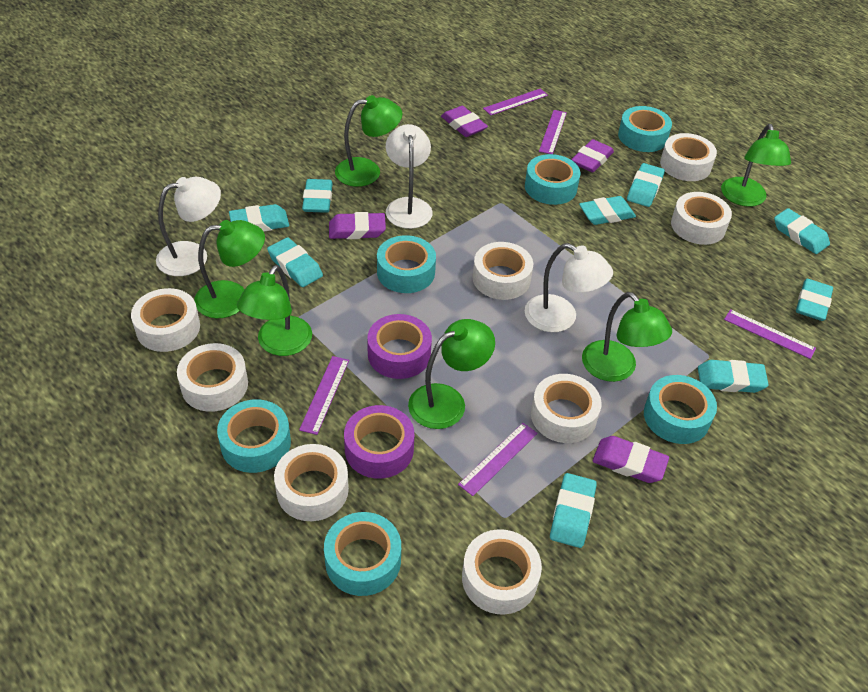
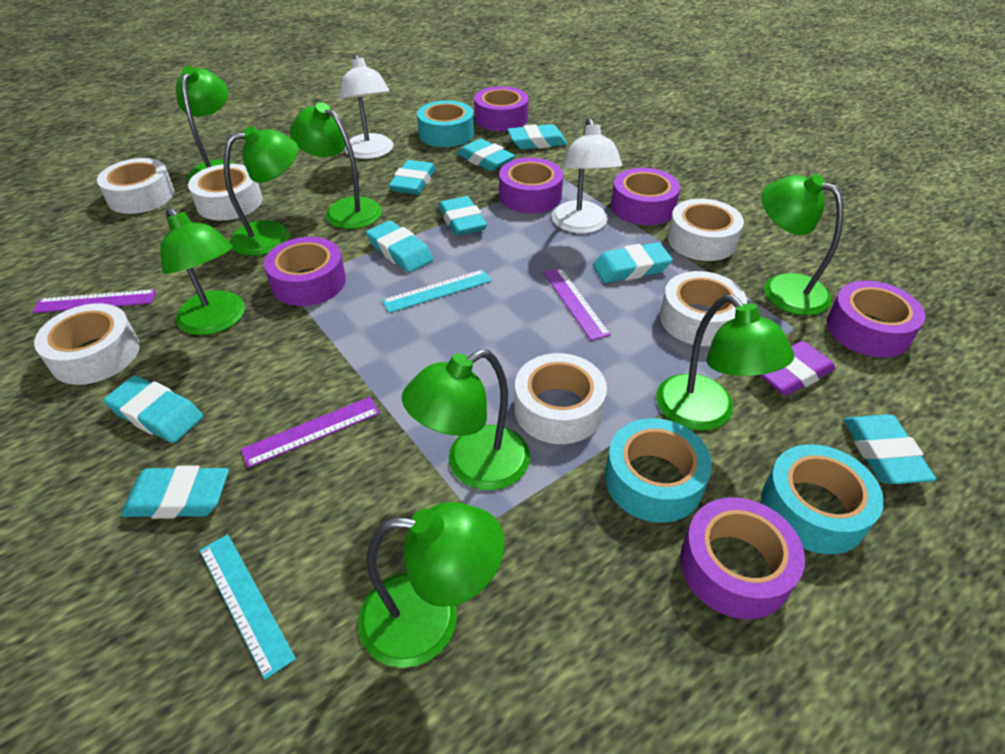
green lamp: [194,220,265,318] [237,265,312,356] [335,95,402,187] [408,319,495,429] [582,292,672,382] [721,124,791,207] = 6 -> [160,207,245,335] [176,66,236,181] [224,126,298,256] [290,103,382,229] [358,502,505,668] [402,349,530,490] [656,294,794,431] [762,174,844,315] = 8
purple eraser: [329,212,386,239] [441,106,488,137] [571,139,614,172] [593,436,669,483] = 4 -> [759,341,836,396] = 1
purple ruler: [299,356,349,435] [458,423,538,496] [483,89,548,115] [539,110,567,154] [724,309,816,359] = 5 -> [33,289,156,313] [241,397,380,468] [543,268,611,341] = 3
purple tape: [344,405,414,479] [367,314,432,379] = 2 -> [264,237,346,306] [474,86,529,131] [499,158,563,214] [611,168,680,225] [680,497,805,619] [827,281,925,358] = 6
turquoise ruler: none = 0 -> [200,534,296,680] [382,270,492,313] = 2
turquoise tape: [217,399,291,473] [324,512,401,596] [377,235,436,293] [525,154,580,205] [618,106,672,152] [644,375,717,444] = 6 -> [417,100,474,147] [605,418,712,523] [761,444,884,554] = 3
white lamp: [156,177,221,276] [386,124,433,229] [525,243,613,332] = 3 -> [339,54,393,159] [552,118,622,233] = 2
white tape: [131,288,200,352] [177,343,248,412] [274,444,349,521] [462,529,542,615] [472,242,533,300] [531,374,602,443] [660,133,717,181] [671,192,732,245] = 8 -> [34,303,140,385] [97,158,175,214] [188,164,262,220] [514,353,607,444] [660,271,747,346] [668,199,744,261] = 6

